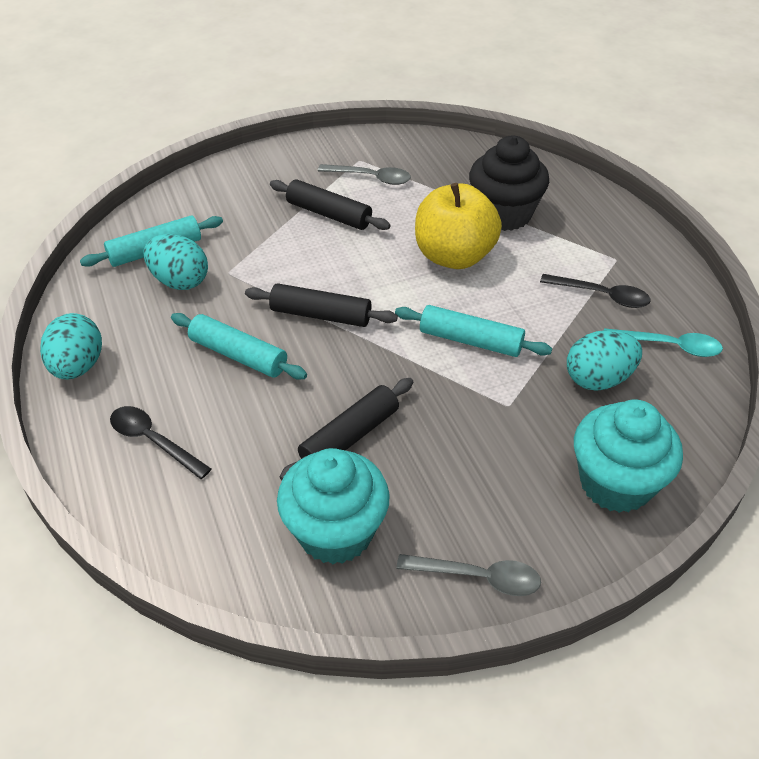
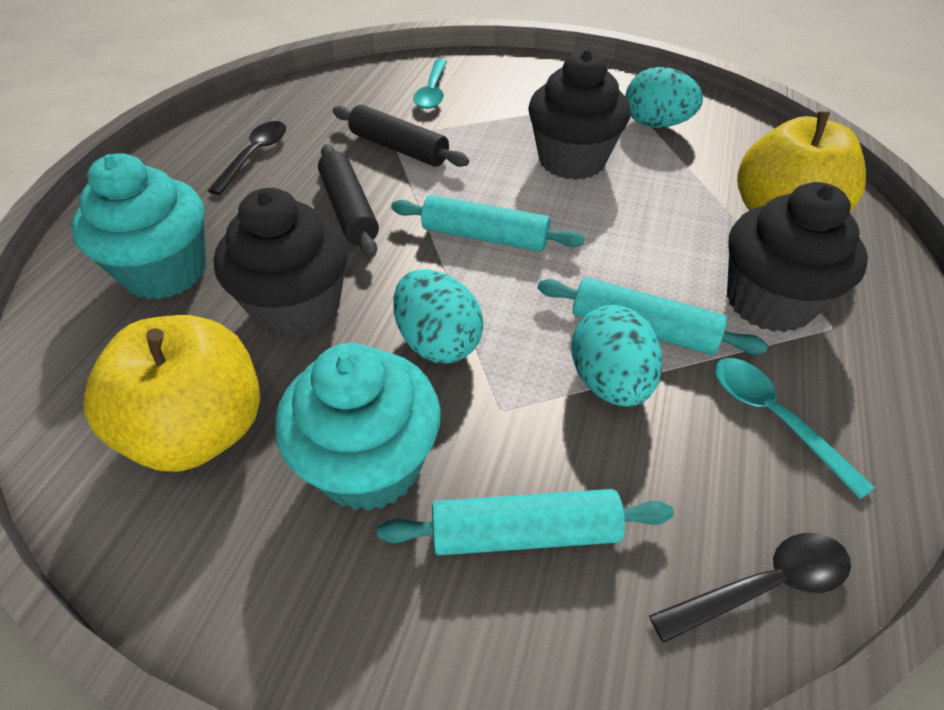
black cupcake: [469,136,549,231] = 1 -> [214,188,348,339] [528,49,631,180] [727,182,868,333] = 3
black rolling pin: [245,283,398,327] [270,179,391,230] [280,378,413,481] = 3 -> [318,144,379,258] [333,105,469,167] = 2
grey spoon: [318,164,411,185] [397,554,541,596] = 2 -> none = 0
turquoise spoon: [604,328,723,357] = 1 -> [413,59,447,109] [715,358,875,499] = 2
yellow apple: [415,183,502,269] = 1 -> [83,315,260,472] [737,111,866,212] = 2

